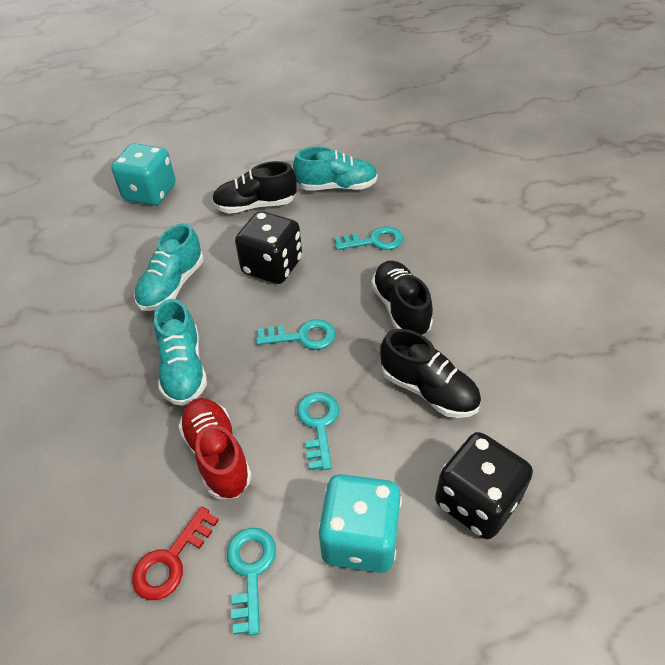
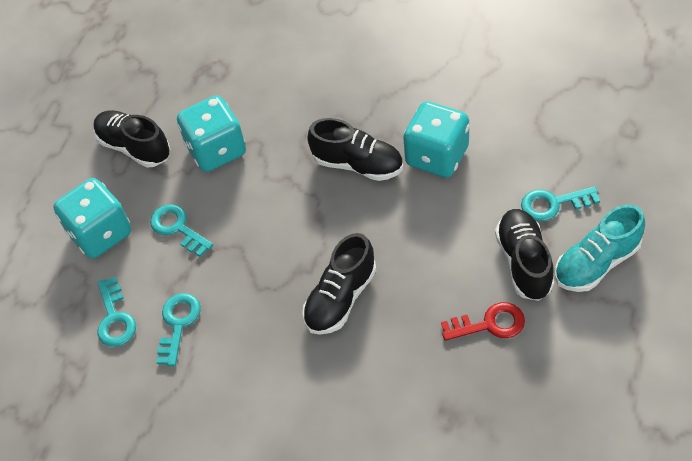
black dice: [235,211,302,284] [435,432,533,539] = 2 -> none = 0
black shoe: [212,161,297,214] [371,261,433,336] [380,329,481,418] = 3 -> [94,110,170,168] [302,233,376,335] [307,118,403,181] [495,209,554,301] = 4
red shoe: [178,398,252,499] = 1 -> none = 0
turquoise dice: [111,143,176,206] [318,474,402,573] = 2 -> [53,178,131,259] [177,95,246,172] [403,101,469,178] = 3
turquoise shoe: [134,223,204,311] [154,299,207,406] [293,146,378,191] = 3 -> [555,204,645,292] = 1

